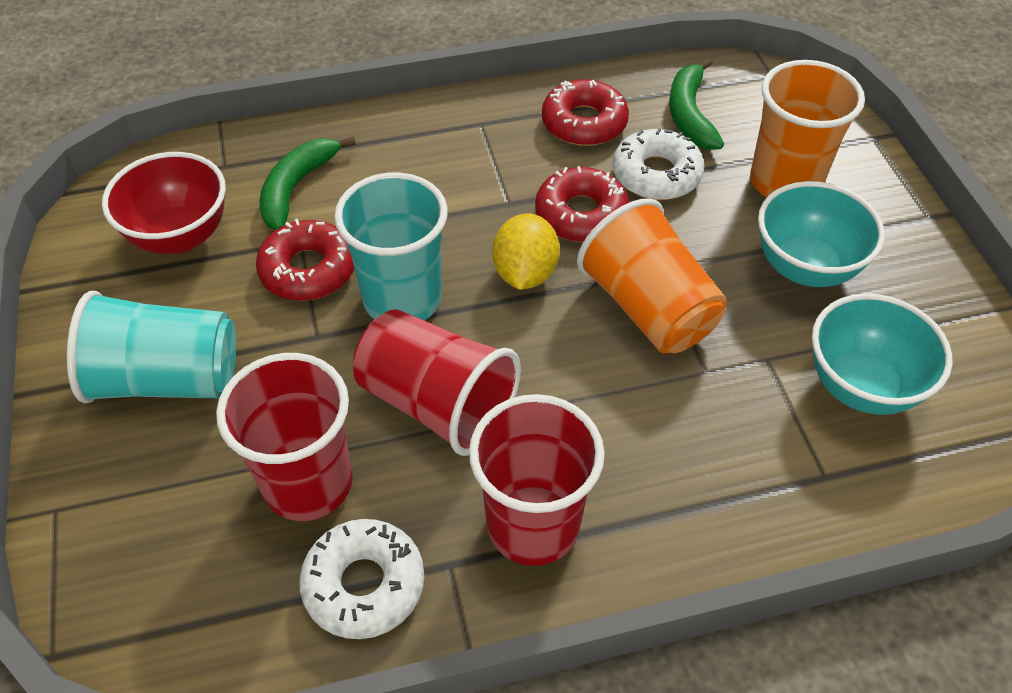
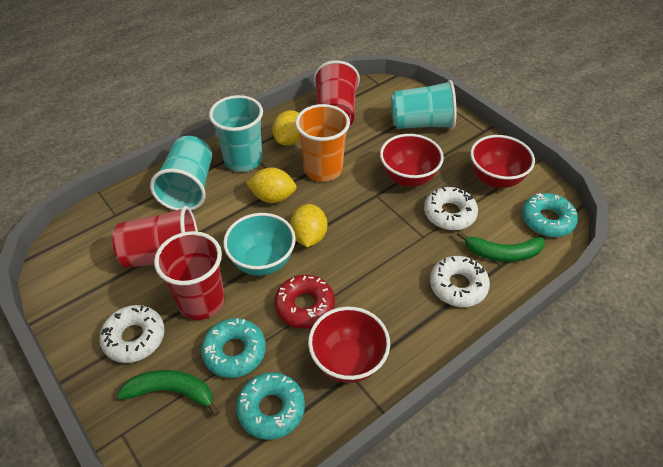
orange cup: [577,198,727,353] [750,60,865,197] = 2 -> [295,104,350,182] = 1
red bowl: [102,152,226,254] = 1 -> [308,307,390,383] [380,134,444,187] [470,135,535,188] = 3
red donut: [256,219,354,301] [535,166,629,242] [542,79,629,146] = 3 -> [274,275,335,329] = 1
turquoise bowl: [758,181,885,287] [812,294,952,415] = 2 -> [223,213,296,276] = 1
turquoise cup: [67,291,236,403] [334,173,448,320] = 2 -> [150,136,212,211] [209,95,263,172] [391,80,457,129] = 3
turquoise donut: none = 0 -> [201,318,266,378] [236,372,305,440] [522,193,578,237] = 3
white donut: [299,519,424,639] [612,128,705,200] = 2 -> [99,305,165,363] [424,187,478,230] [430,256,490,307] = 3
yellow lemon: [492,213,560,290] = 1 -> [246,168,297,203] [272,110,300,146] [290,204,327,247] = 3

